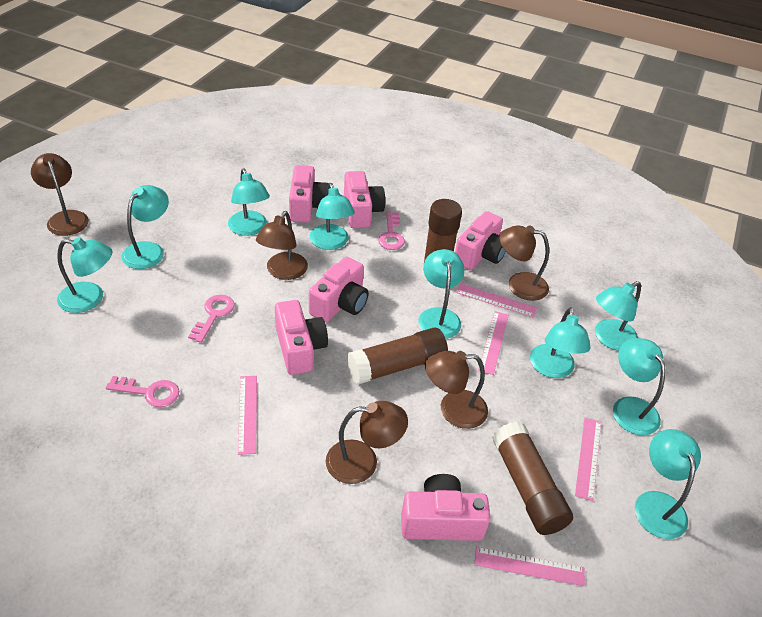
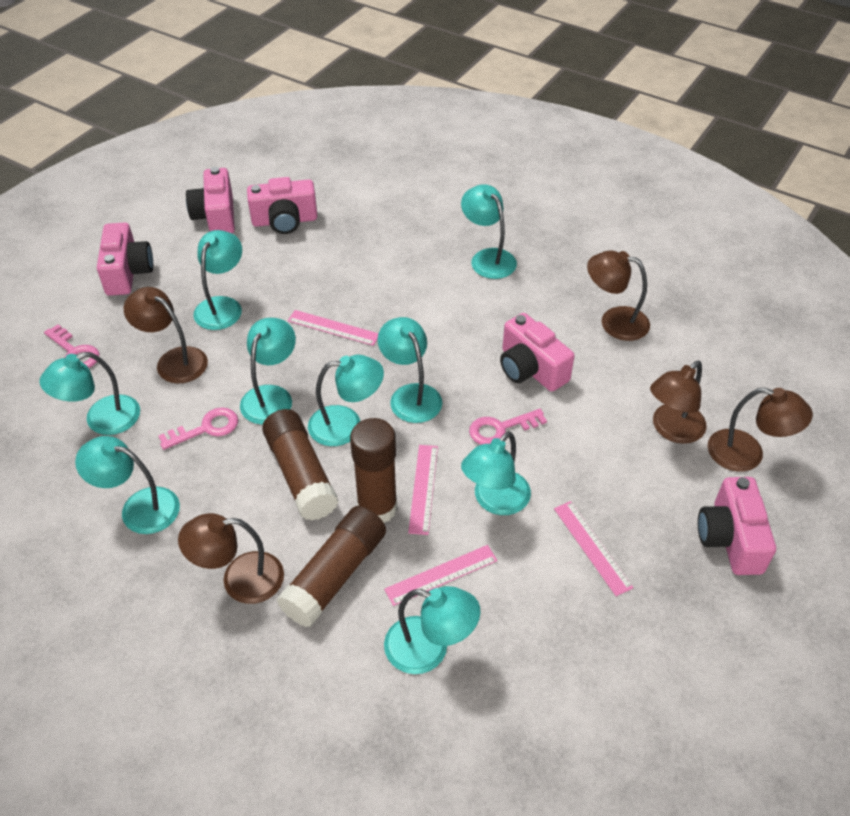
pink camera: [275,300,328,375] [289,165,329,223] [309,257,369,322] [344,171,385,228] [401,474,490,541] [455,211,506,270] = 6 -> [97,222,153,296] [186,167,235,234] [247,177,317,234] [500,313,575,392] [698,477,776,575] = 5
pink ruler: [238,376,257,455] [456,283,537,318] [474,547,585,586] [478,311,509,375] [575,418,601,501] = 5 -> [288,310,379,346] [384,545,497,606] [408,445,438,535] [554,501,633,596] = 4

